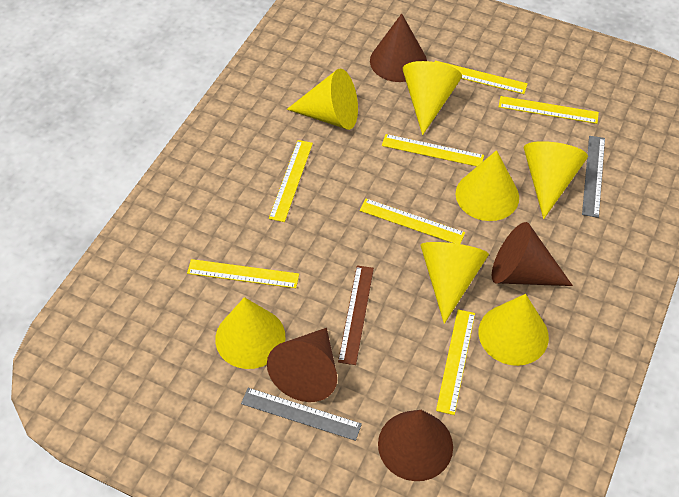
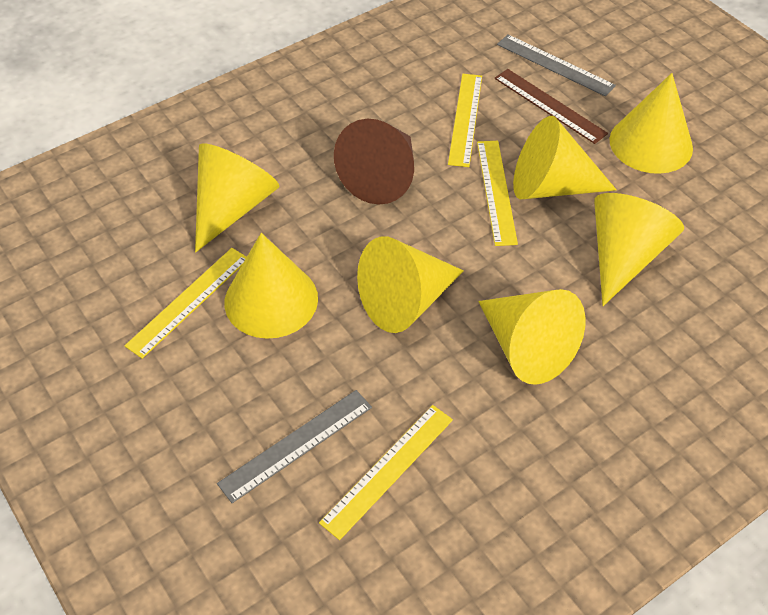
brown cone: [267,328,337,402] [370,13,427,82] [378,410,453,481] [492,222,573,286] = 4 -> [334,119,414,205] = 1
yellow ruler: [187,259,299,288] [269,140,313,222] [359,199,465,244] [382,134,484,166] [435,60,528,94] [436,309,475,415] [499,96,599,124] = 7 -> [125,248,246,359] [319,405,453,540] [448,74,482,167] [477,141,518,246] = 4

